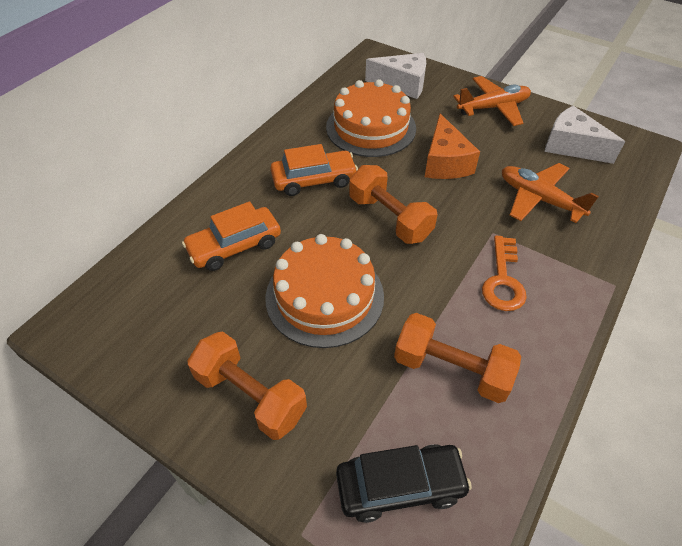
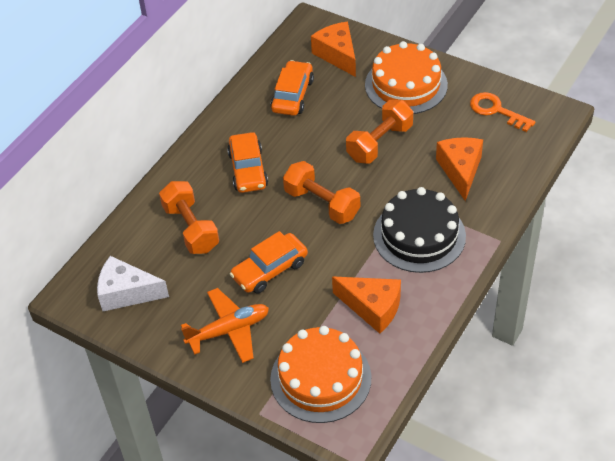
black cake: none = 0 -> [373,187,466,273] = 1
black car: [336,444,472,523] = 1 -> none = 0
orange car: [182,201,281,271] [270,144,358,196] = 2 -> [227,132,268,193] [230,231,308,294] [271,60,314,116] = 3
orange cheese: [425,114,480,179] = 1 -> [311,22,356,77] [332,277,401,334] [436,137,483,201] = 3
orange plane: [453,76,531,126] [502,163,599,223] = 2 -> [181,288,269,363] = 1
white cheese: [365,53,426,99] [544,106,625,164] = 2 -> [97,256,169,311] = 1

